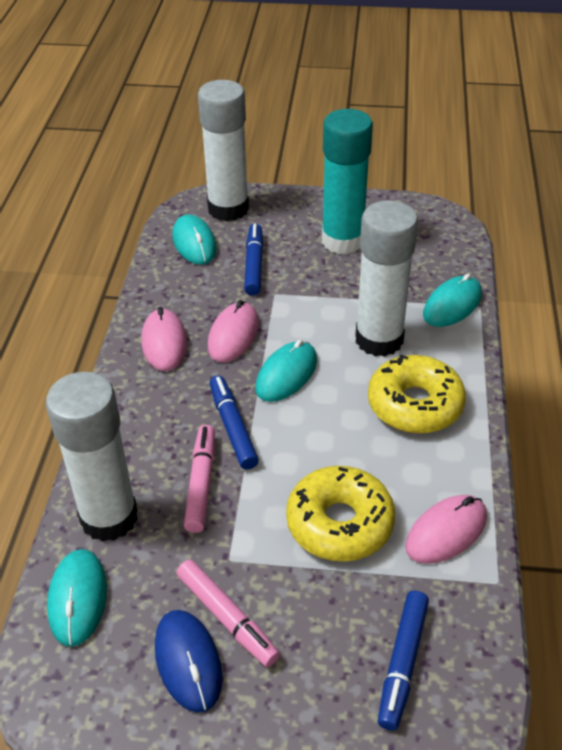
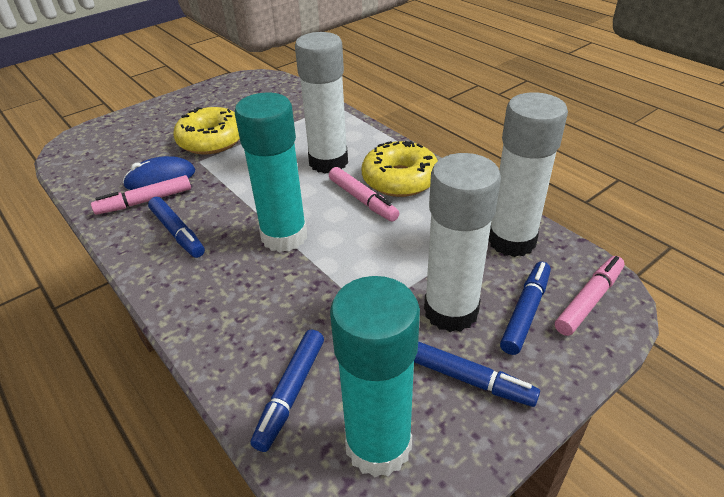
blue marker: [209,376,259,470] [244,224,263,296] [378,591,429,731] = 3 -> [148,197,205,258] [250,330,324,452] [414,341,540,407] [500,261,551,355] = 4
pink marker: [176,559,280,667] [184,425,215,533] = 2 -> [91,175,191,215] [329,167,399,222] [555,256,625,336] = 3
pink mouse: [141,307,187,371] [208,300,259,362] [405,495,487,564] = 3 -> none = 0
turquoise glue stick: [322,109,373,254] = 1 -> [235,93,307,252] [330,276,420,477] = 2
turquoise mouse: [47,549,107,647] [172,214,217,265] [255,340,317,402] [423,273,482,327] = 4 -> none = 0

